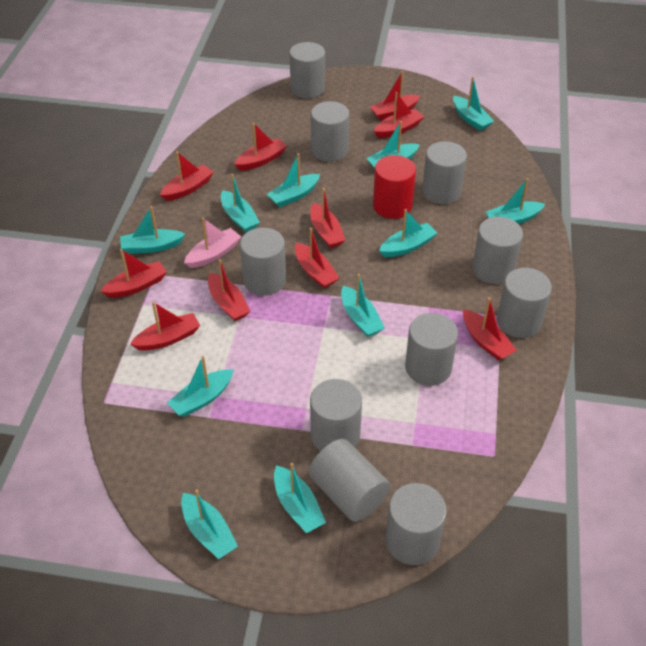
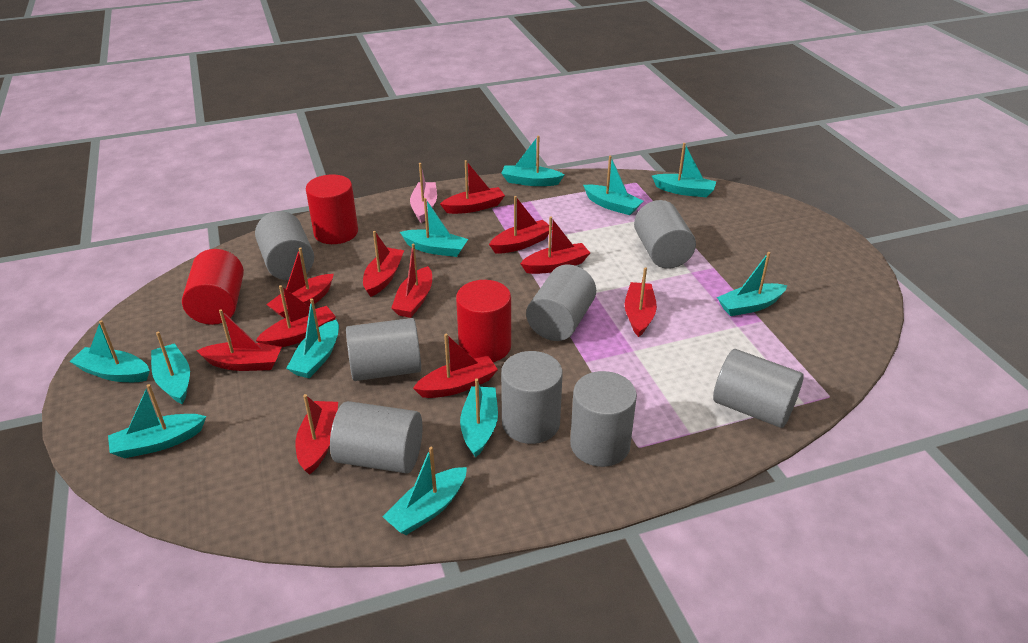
grey cylinder: [240,228,286,296] [289,42,325,99] [309,439,390,522] [310,379,362,451] [311,101,349,162] [386,483,447,565] [405,313,458,386] [422,141,467,204] [472,217,523,284] [497,268,552,338] = 10 -> [255,211,314,280] [330,401,422,474] [346,318,421,381] [501,351,563,444] [526,264,596,341] [570,371,637,467] [634,200,696,269] [713,349,804,428] = 8
red boat: [101,249,167,298] [130,302,200,351] [160,151,214,201] [208,259,250,321] [234,123,287,171] [295,228,339,288] [310,188,345,248] [370,71,421,120] [374,92,424,138] [463,297,517,361] = 10 -> [196,309,282,371] [255,285,336,347] [266,247,334,318] [296,394,338,475] [363,231,404,297] [391,244,432,318] [413,334,498,398] [440,160,505,214] [489,196,549,253] [520,217,590,274] [625,267,657,337] = 11
red cylinder: [373,155,416,219] = 1 -> [182,249,244,325] [306,174,358,244] [456,280,511,362] = 3

